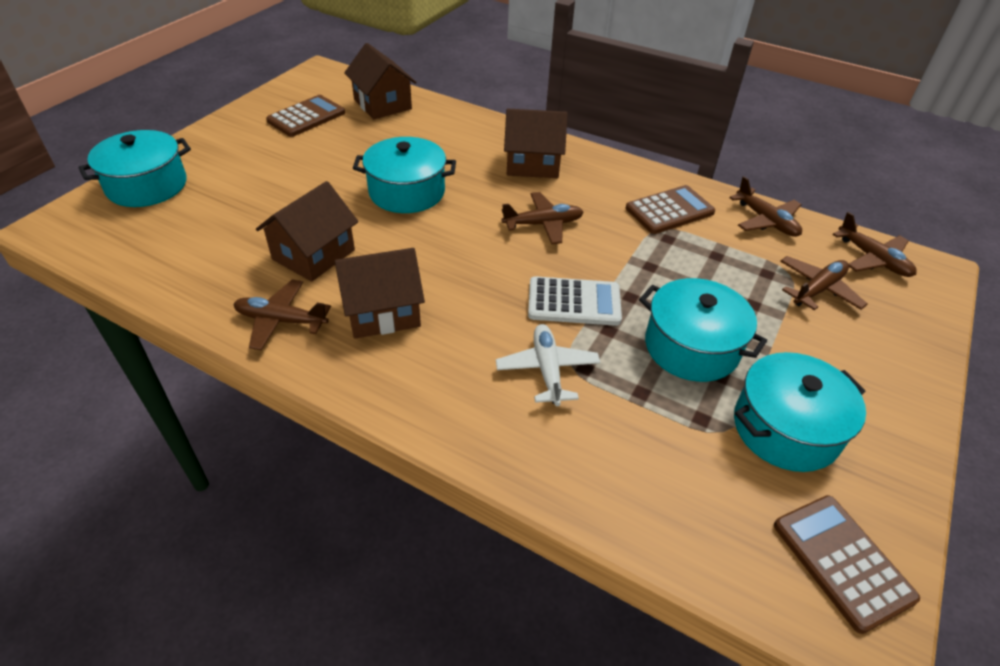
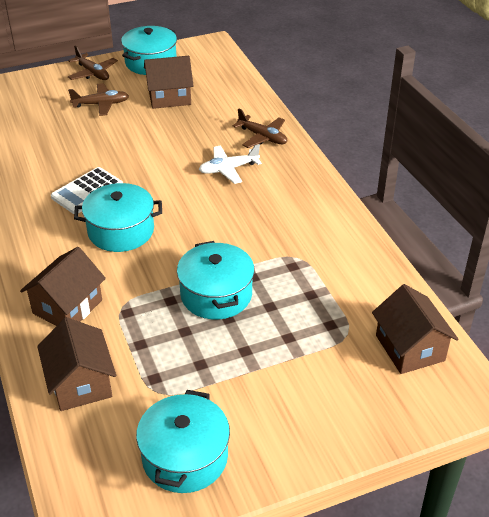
brown calculator: [266,95,345,137] [626,185,715,234] [774,495,920,634] = 3 -> none = 0
brown plane: [233,279,331,350] [501,192,583,244] [729,176,802,237] [780,256,867,310] [832,212,917,277] = 5 -> [68,46,118,80] [68,83,129,116] [233,108,287,148] = 3

